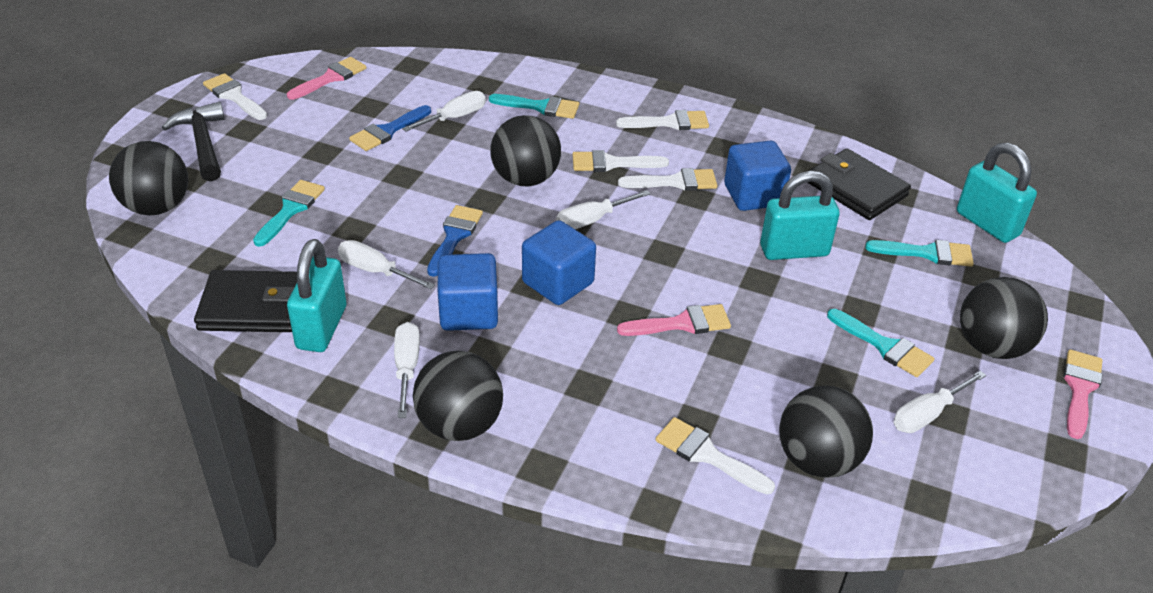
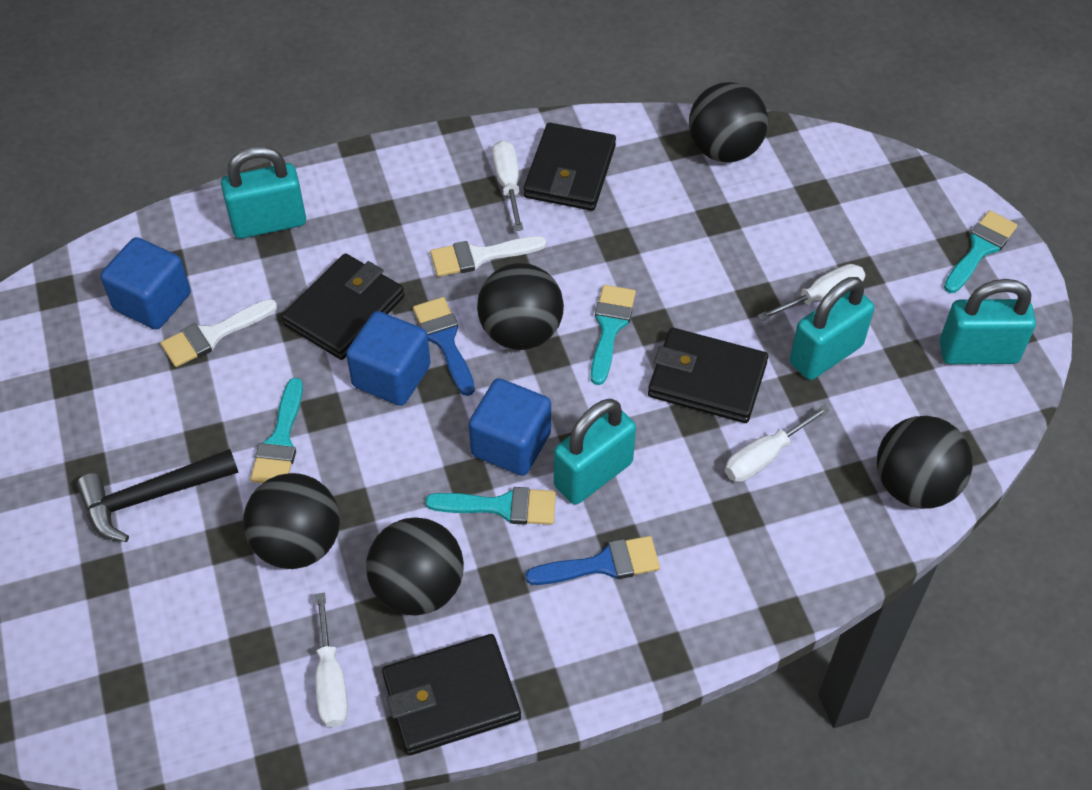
black wallet: [194,270,297,332] [807,148,911,220] = 2 -> [282,253,404,360] [382,634,521,755] [524,123,616,211] [648,328,768,423] = 4
pink brush: [287,57,367,100] [617,304,731,336] [1063,349,1102,439] = 3 -> none = 0
turquoise padlock: [287,239,346,352] [760,171,840,260] [957,143,1037,243] = 3 -> [221,146,306,239] [554,399,636,505] [790,277,874,380] [940,279,1036,364] = 4
white brush: [203,73,267,120] [573,150,669,172] [616,110,709,130] [618,168,717,191] [655,417,775,494] = 5 -> [160,299,277,367] [430,236,546,277] = 2
white screwdriver: [338,240,435,289] [394,322,420,418] [402,91,486,132] [556,190,651,229] [894,371,986,433] = 5 -> [315,593,348,727] [492,140,523,231] [725,405,830,482] [757,264,865,321] = 4

